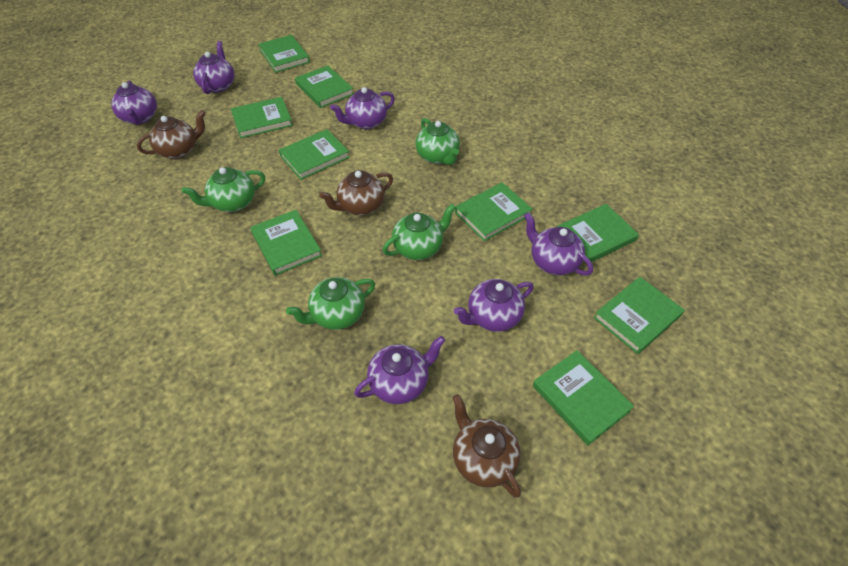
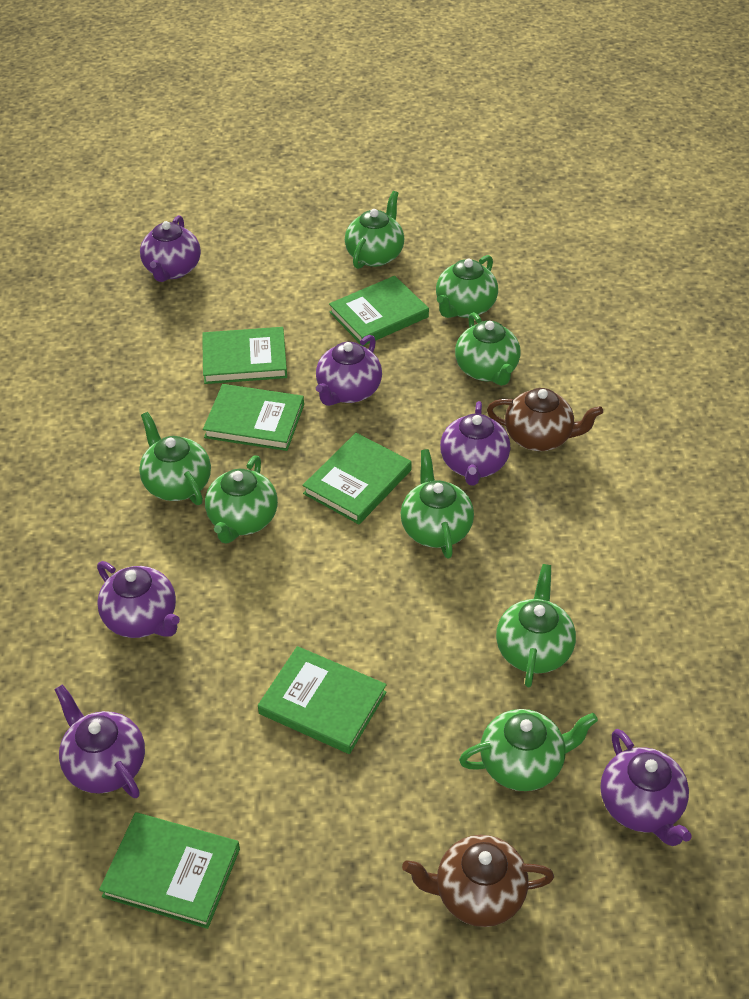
brown teapot: [137,110,206,159] [319,170,393,215] [452,394,521,498] = 3 -> [402,835,554,927] [487,388,603,451] = 2
green book: [231,97,293,138] [250,210,322,276] [258,35,310,73] [279,129,350,180] [295,66,353,108] [455,182,533,241] [533,350,634,445] [558,204,639,262] [594,277,685,354] = 9 -> [99,812,240,929] [202,327,287,384] [203,384,304,451] [258,646,387,754] [302,433,412,524] [329,276,429,346] = 6
green teapot: [182,167,265,212] [286,277,375,330] [383,204,456,260] [415,118,460,165] = 4 -> [139,412,211,505] [205,455,278,543] [345,191,404,269] [401,449,474,559] [436,255,498,318] [455,312,521,386] [459,709,598,791] [496,564,576,687] = 8

